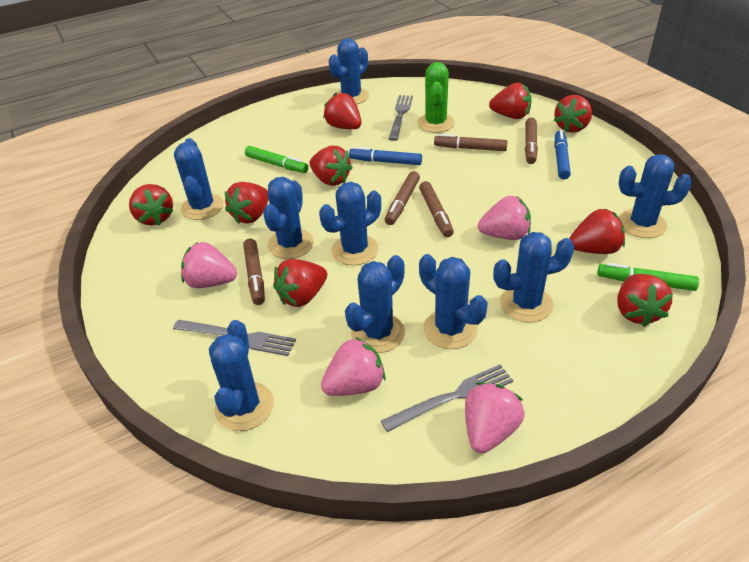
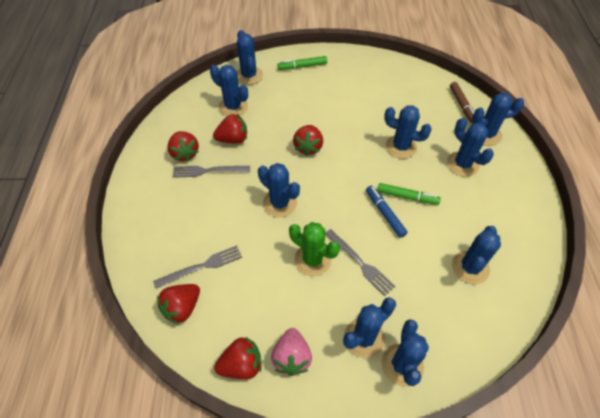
blue marker: [349,147,422,165] [555,130,571,180] = 2 -> [366,186,408,238] = 1
brown marker: [243,239,265,305] [385,171,420,225] [419,181,454,237] [434,134,508,151] [525,118,538,164] = 5 -> [450,82,474,124] = 1
pink strawberry: [181,242,237,288] [321,337,386,396] [465,382,524,453] [478,196,531,240] = 4 -> [271,328,312,376] = 1
red strawberry: [129,184,173,226] [225,182,268,224] [273,259,327,307] [310,146,353,186] [323,92,361,129] [489,83,532,119] [554,95,592,133] [569,209,625,254] [618,274,673,327] = 9 -> [157,284,200,325] [167,131,199,162] [213,114,247,144] [214,337,261,379] [293,125,323,156] = 5

